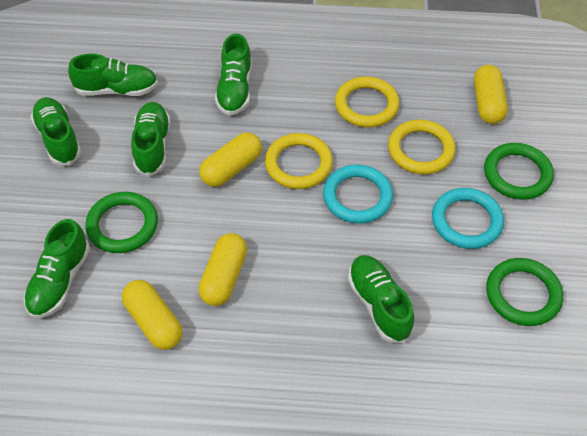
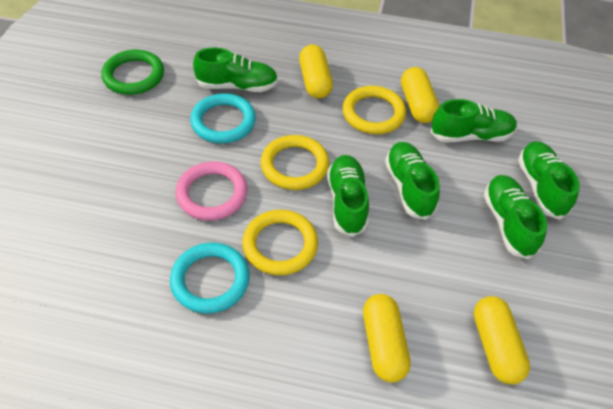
green ring: [85,192,158,253] [484,143,554,200] [486,258,563,326] = 3 -> [101,50,164,95] = 1
pink ring: none = 0 -> [175,162,247,220] = 1

